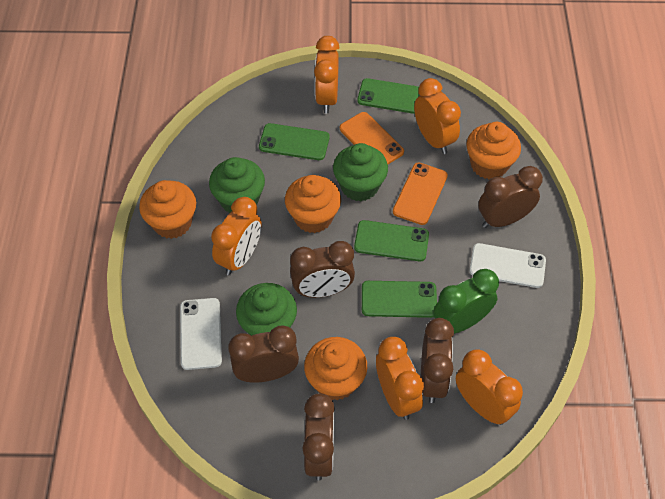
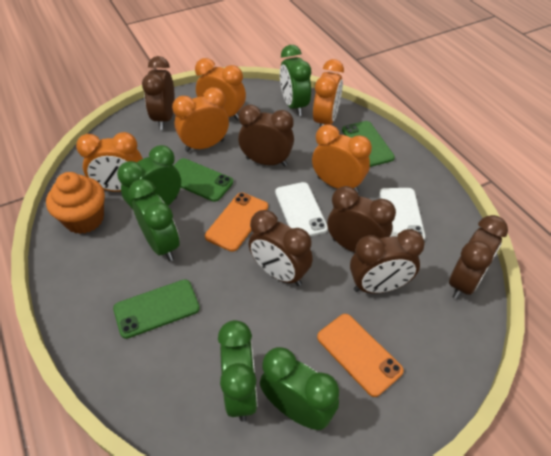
brown clock: [228,325,299,383] [290,241,355,298] [303,394,335,481] [421,318,454,403] [478,166,543,228] = 5 -> [142,56,175,130] [238,105,294,166] [249,210,313,286] [327,186,396,253] [350,229,425,293] [449,215,508,300] = 6
green clock: [433,269,499,334] = 1 -> [117,145,181,209] [129,179,180,261] [218,320,258,421] [260,347,339,430] [280,45,311,116] = 5
green cupcake: [209,157,265,214] [236,283,297,336] [333,143,388,201] = 3 -> none = 0
green phone: [259,123,330,160] [354,220,429,261] [357,78,420,114] [362,281,437,318] = 4 -> [113,279,200,339] [174,158,233,202] [342,121,395,167] = 3
orange cupcake: [139,180,196,239] [285,175,341,233] [304,337,367,400] [466,122,521,180] = 4 -> [46,172,105,234] = 1

